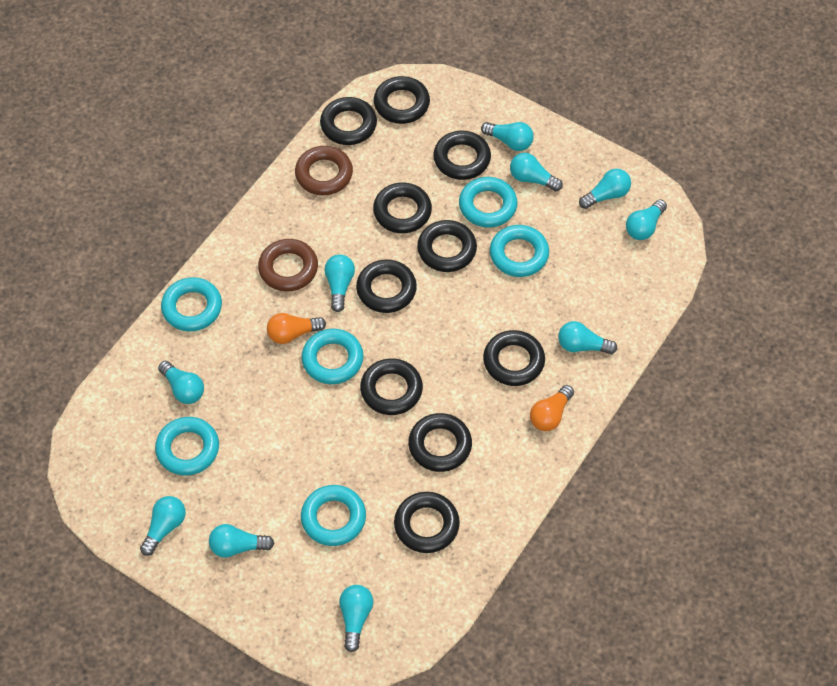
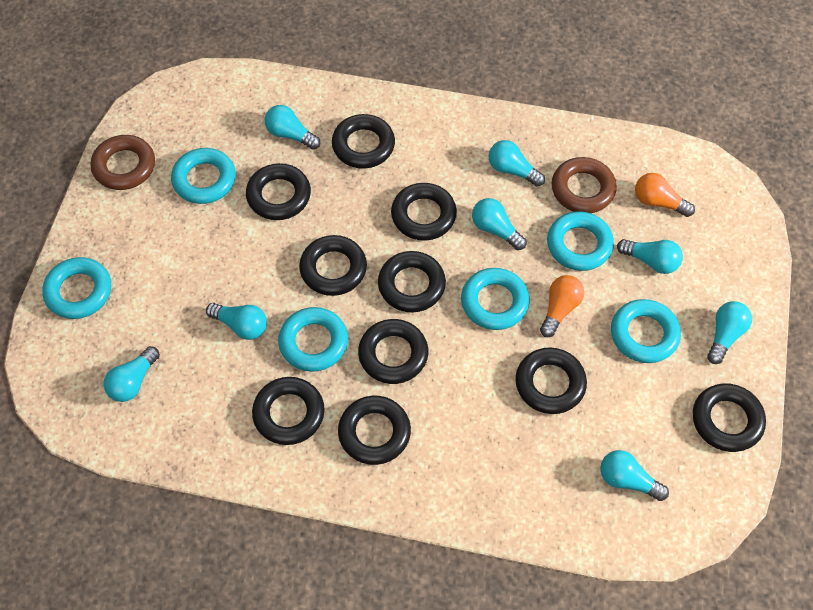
turquoise light bulb: [140,496,186,556] [158,361,204,404] [209,524,274,558] [324,254,355,312] [339,585,373,652] [481,122,534,151] [510,153,563,191] [558,321,617,354] [579,169,631,209] [626,200,667,240] = 10 -> [103,346,160,402] [206,303,267,340] [264,105,320,150] [472,198,527,250] [489,140,545,187] [600,450,669,501] [617,239,683,274] [707,301,752,364] = 8

